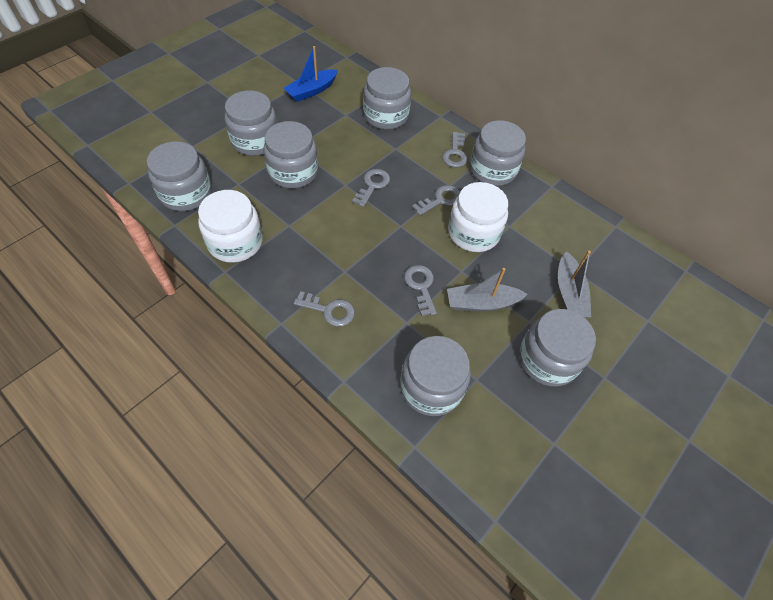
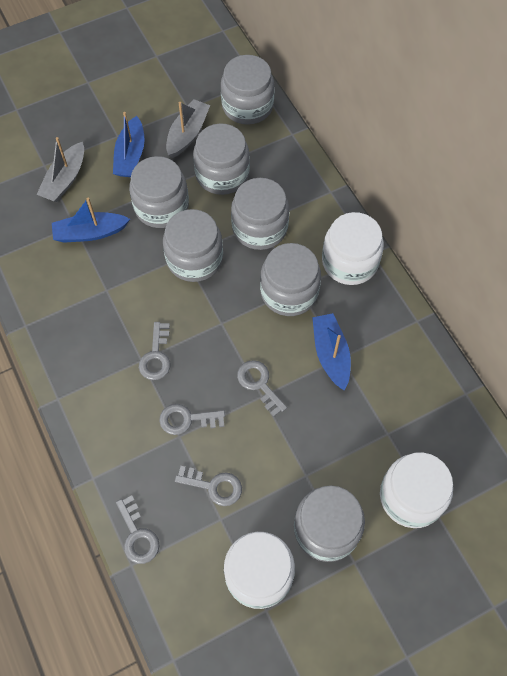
blue boat: [283,46,338,102] = 1 -> [52,198,130,243] [113,112,145,177] [312,313,351,390] = 3
white jar: [198,190,263,263] [448,182,508,252] = 2 -> [224,532,295,609] [322,212,384,285] [380,452,453,528] = 3

